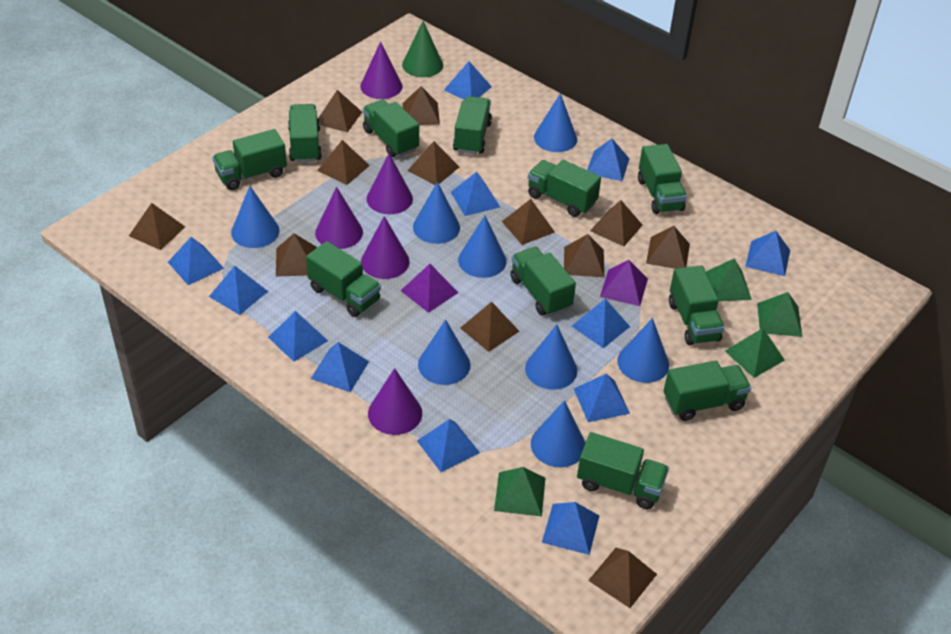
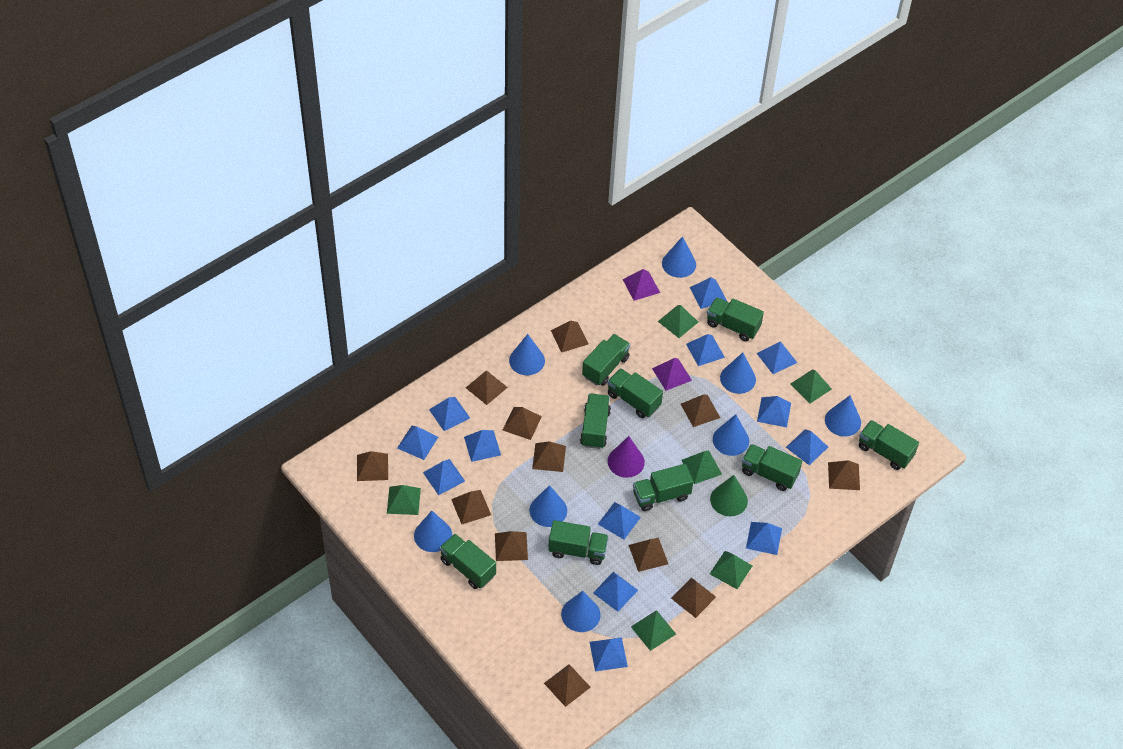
blue pyramid: [168,237,224,285] [209,266,268,315] [268,311,328,362] [311,342,369,392] [417,419,480,472] [444,61,492,100] [451,172,500,216] [542,502,599,555] [572,299,630,348] [574,373,630,422] [587,139,629,181] [745,231,790,276] = 12 -> [397,426,438,460] [423,459,465,495] [429,397,470,431] [464,430,501,462] [590,637,628,671] [593,572,638,612] [598,502,641,539] [686,334,725,366] [690,277,727,309] [746,522,782,555] [756,341,797,374] [757,396,791,427] [786,429,828,466] = 13
green pyramid: [494,467,545,517] [706,258,752,301] [725,328,785,378] [757,292,802,337] = 4 -> [387,485,421,515] [631,610,676,651] [658,305,698,338] [681,450,722,484] [710,551,752,589] [791,370,832,403] = 6
green truck: [212,129,287,190] [288,104,322,163] [306,241,381,317] [363,99,419,157] [453,96,492,155] [510,247,576,316] [528,160,601,217] [577,432,669,509] [638,144,687,214] [664,361,751,421] [669,265,725,345] = 11 -> [440,534,496,589] [548,520,609,565] [580,394,611,449] [582,334,630,386] [607,368,663,418] [633,464,693,511] [707,297,764,341] [742,444,802,491] [859,420,919,470] = 9
purple cone: [315,187,363,249] [360,41,402,99] [361,216,410,279] [367,154,413,214] [368,368,422,435] = 5 -> [608,436,645,478] = 1

